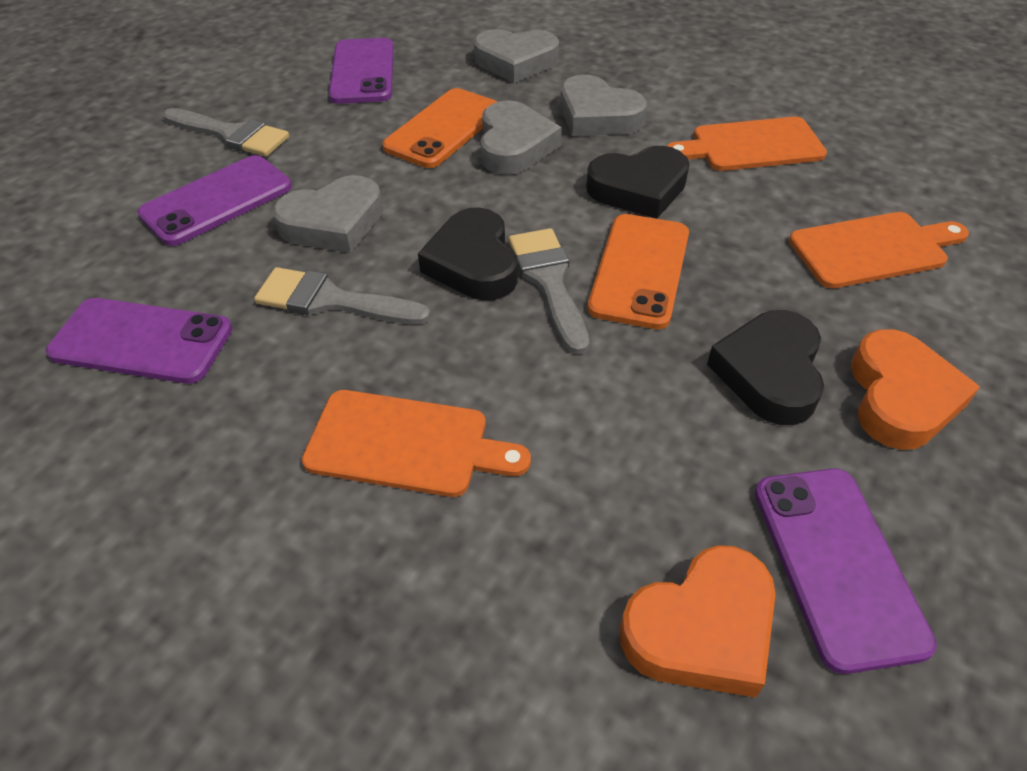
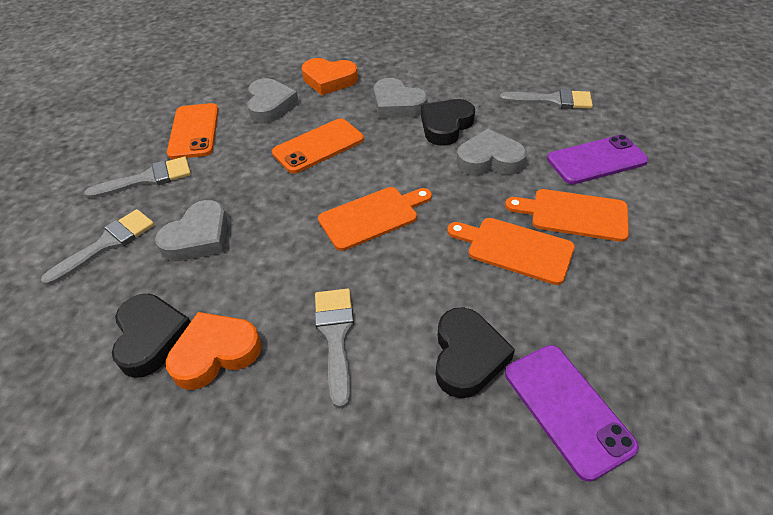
grey brush: [163,108,289,157] [254,267,431,325] [509,228,589,355] = 3 -> [41,209,154,286] [85,157,191,199] [315,289,354,409] [499,89,593,109] = 4
purple phone: [46,298,232,384] [137,155,292,246] [329,38,394,104] [755,468,937,674] = 4 -> [505,345,639,482] [547,135,648,184] = 2

